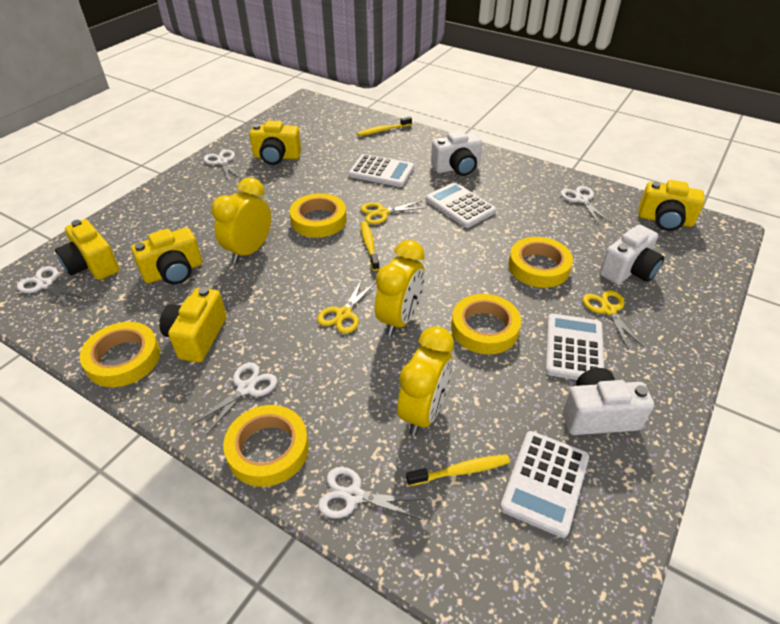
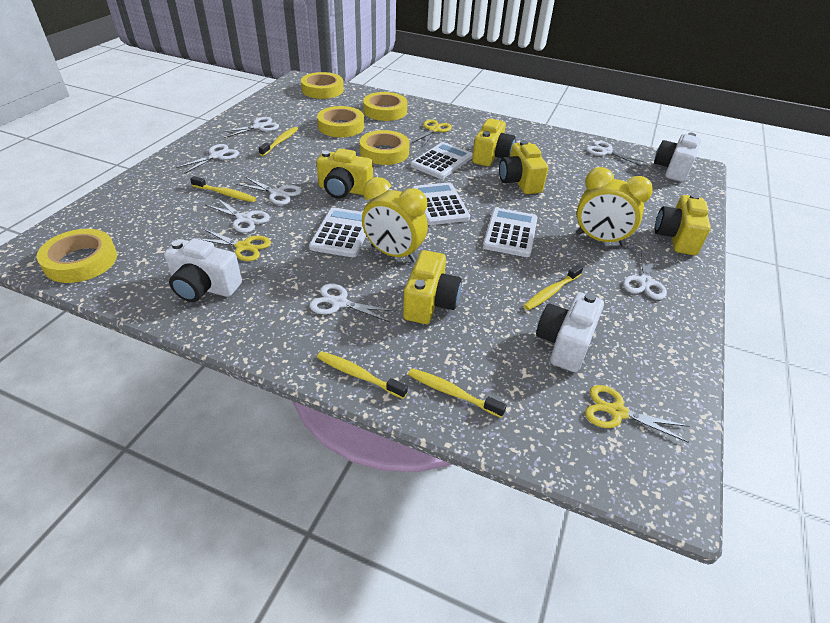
white scissors: [17,266,85,308] [192,362,277,435] [204,150,242,181] [318,467,425,520] [560,186,612,225] = 5 -> [176,144,239,174] [206,197,270,233] [221,117,279,138] [236,177,302,205] [310,284,396,322] [587,141,647,167] [623,249,667,300] = 7
yellow clock: [211,178,271,264] [375,240,425,336] [398,326,454,436] = 3 -> [362,177,428,262] [576,167,653,246] = 2
yellow toothbrush: [357,117,412,136] [361,221,380,271] [406,455,510,486] = 3 -> [190,176,256,202] [259,127,298,156] [317,351,408,399] [408,368,507,418] [523,264,583,310] = 5

